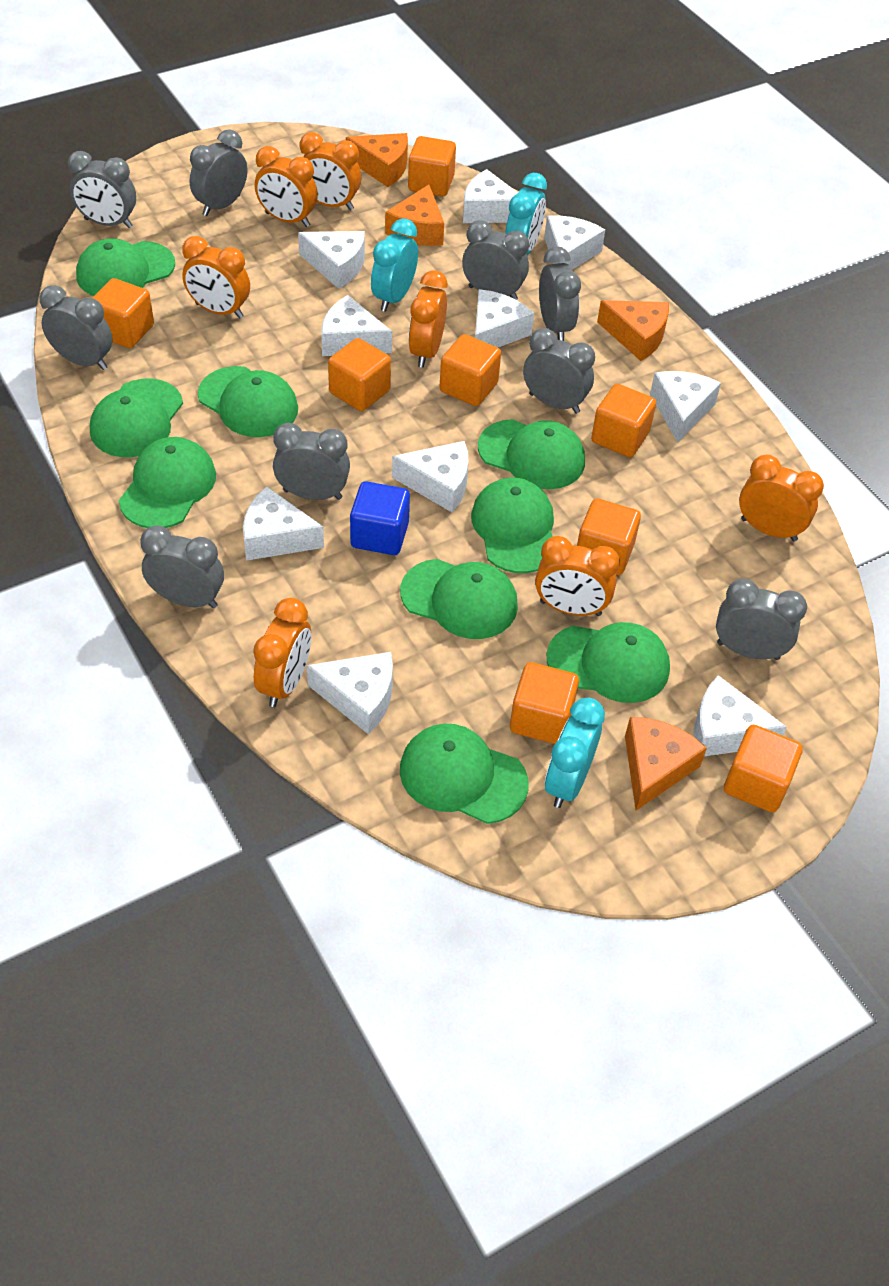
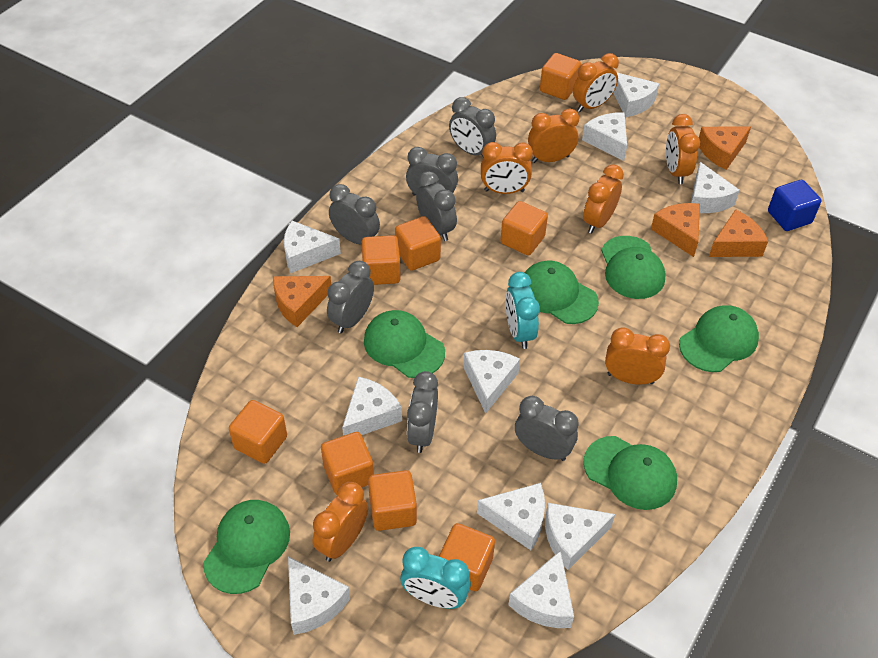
green cap: [76,238,175,296] [90,379,183,457] [119,437,216,528] [198,366,298,437] [400,559,518,639] [400,724,529,824] [471,478,554,573] [478,419,585,489] [547,622,670,703] = 9 -> [203,500,290,594] [364,310,445,378] [525,261,599,324] [583,436,677,510] [601,236,666,299] [679,305,759,372] = 6
grey clock: [39,285,113,370] [68,151,136,228] [140,525,224,608] [190,129,247,216] [273,423,350,500] [462,220,529,300] [523,328,595,414] [539,247,581,341] [716,579,807,660] = 9 -> [327,261,374,333] [329,184,380,244] [406,147,458,196] [407,371,438,453] [416,171,457,241] [449,97,496,158] [515,396,579,461] = 7
turquoise clock: [371,218,418,312] [505,173,547,255] [545,698,605,808] = 3 -> [400,547,471,609] [505,272,540,349] = 2

